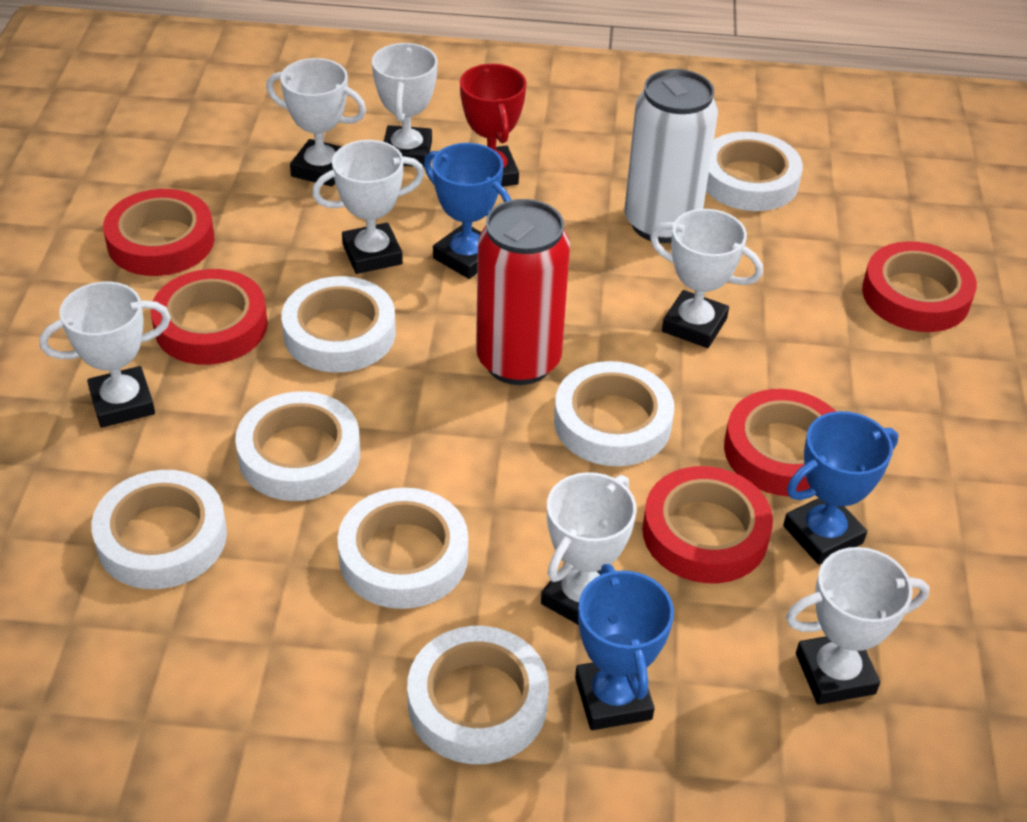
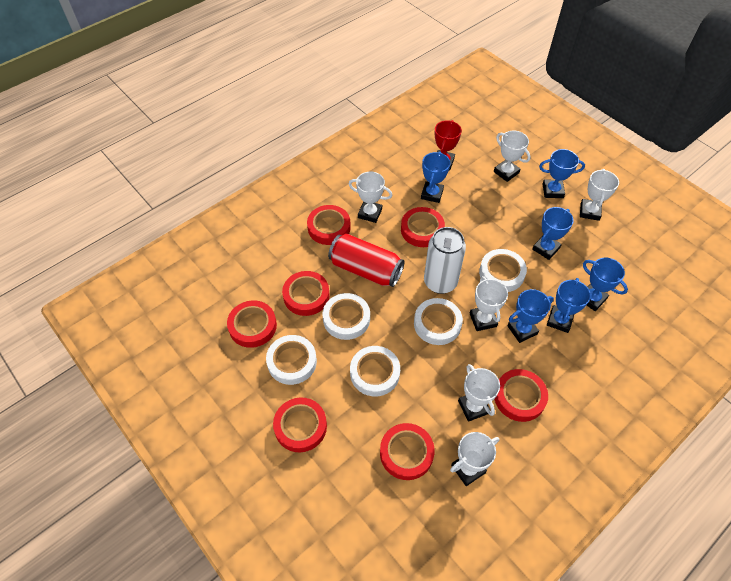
blue trophy: [424,143,511,279] [575,564,674,730] [783,411,898,565] = 3 -> [421,152,450,203] [507,289,554,343] [532,207,574,260] [539,149,585,198] [547,278,591,333] [583,258,628,311] = 6
red tape: [103,189,215,276] [151,269,268,365] [642,466,773,583] [724,389,836,496] [862,241,977,332] = 5 -> [227,300,277,348] [273,397,327,452] [282,271,330,316] [307,205,351,245] [380,423,435,480] [401,207,445,247] [495,369,548,422] = 7
white tape: [91,470,227,589] [235,391,360,501] [281,276,396,372] [338,488,468,609] [407,626,549,764] [554,361,674,466] [706,132,803,211] = 7 -> [266,335,317,385] [323,293,370,340] [350,346,400,396] [414,298,463,345] [479,249,527,292] = 5
white trophy: [39,282,171,428] [266,58,366,187] [312,140,424,274] [372,43,437,167] [541,472,637,625] [650,209,763,348] [786,547,930,705] = 7 -> [349,172,393,223] [450,432,499,486] [458,364,500,422] [470,276,508,331] [494,131,531,182] [580,169,619,221] = 6

